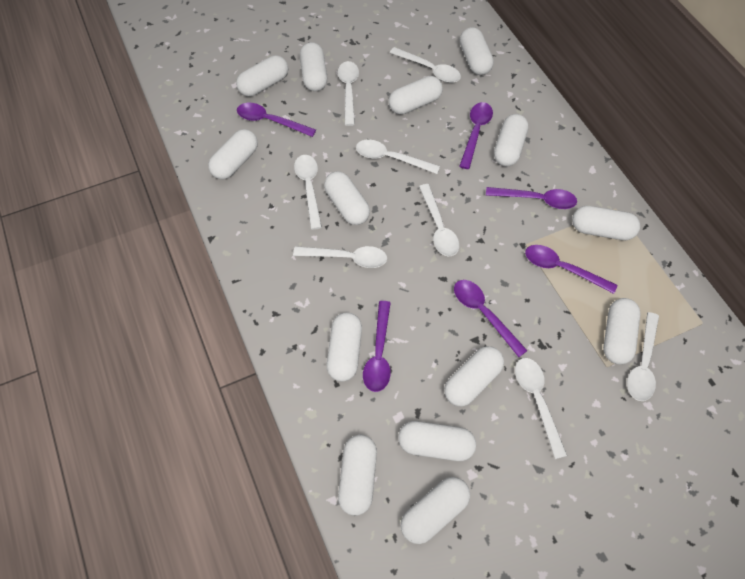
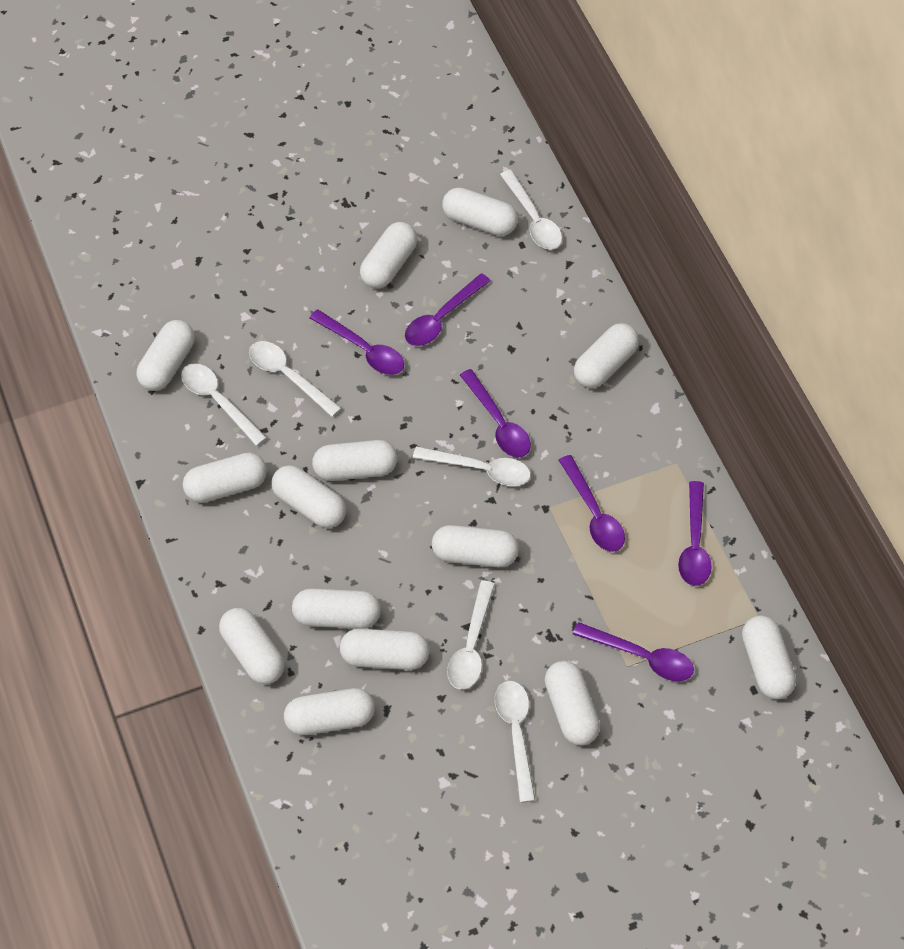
white spoon: [293,246,387,268] [294,155,322,230] [338,61,359,126] [356,140,440,174] [390,47,461,83] [419,184,459,256] [515,358,567,459] [627,312,659,401] = 8 -> [181,363,267,446] [249,341,342,417] [413,446,531,486] [447,580,495,690] [495,681,536,803] [500,170,562,250] = 6

